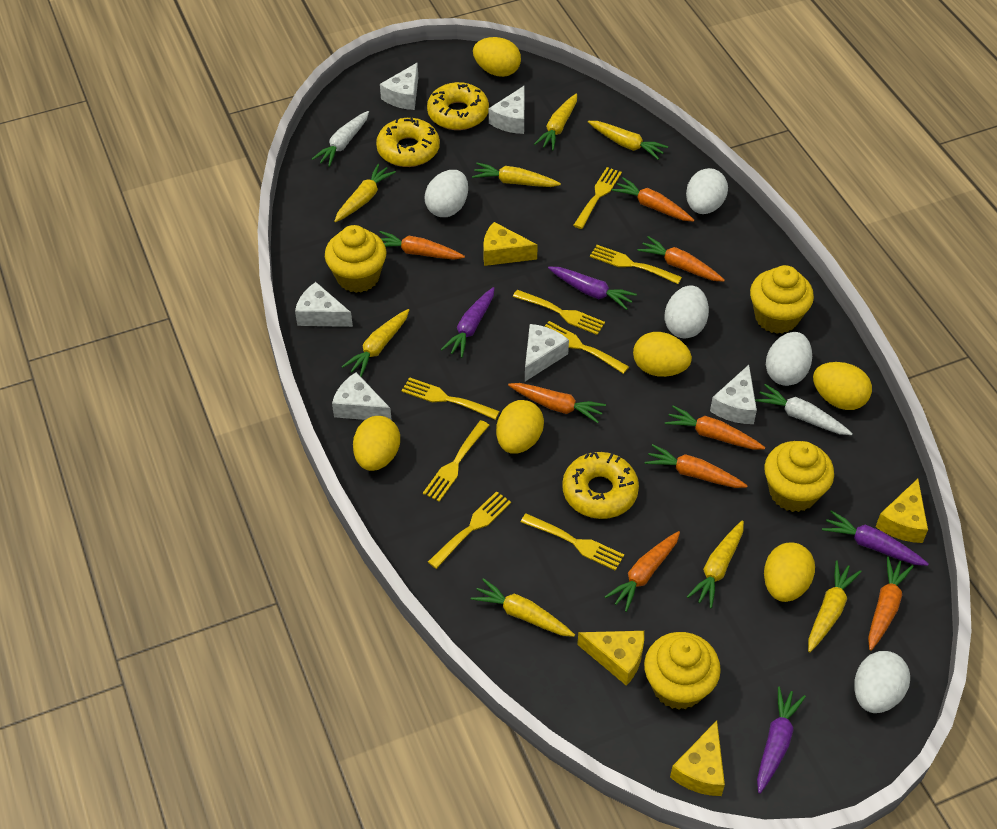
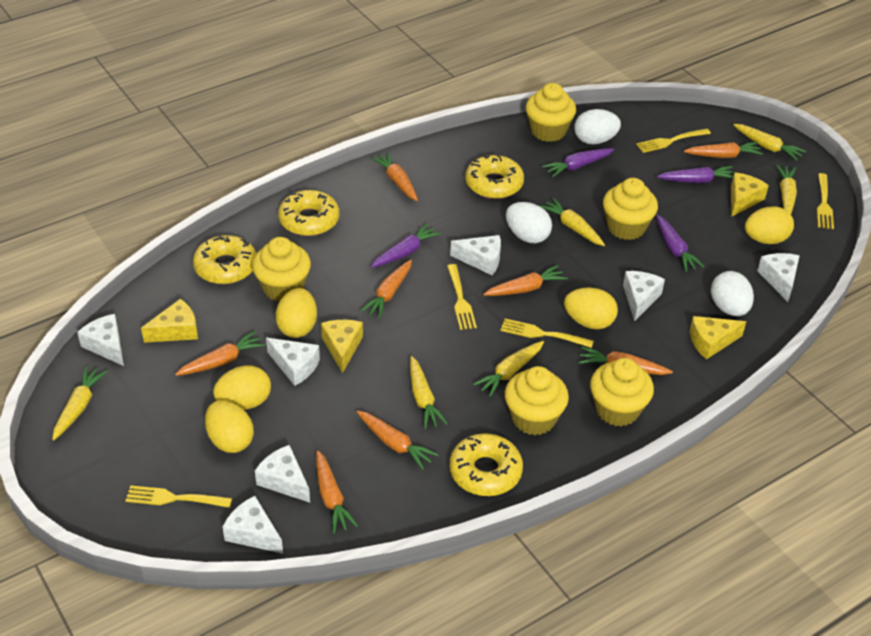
white carrot: [312,111,369,167] [755,384,853,435] = 2 -> none = 0
white cheese: [295,282,353,327] [332,372,392,420] [380,63,418,110] [489,86,524,134] [525,324,569,381] [710,365,757,424] = 6 -> [77,314,124,366] [223,496,283,554] [255,445,310,503] [266,338,320,386] [450,235,501,275] [623,271,665,321] [757,253,800,302] = 7
white egg: [425,170,468,217] [665,285,709,338] [686,168,728,214] [766,332,812,386] [854,651,910,713] = 5 -> [506,202,552,243] [574,109,621,145] [711,271,754,316] = 3
yellow carrot: [334,164,396,222] [342,309,409,377] [471,578,575,637] [472,163,561,187] [534,94,577,151] [588,121,668,160] [687,520,744,608] [808,560,862,652] = 8 -> [52,366,107,441] [410,356,448,429] [473,341,544,397] [539,198,605,246] [733,124,806,161] [776,165,797,214] = 6
yellow cupcake: [325,225,386,293] [644,632,721,710] [750,265,814,334] [764,441,834,512] = 4 -> [252,237,311,302] [505,366,569,435] [526,83,576,142] [590,358,654,427] [603,178,658,240] = 5
yellow donut: [376,118,440,167] [427,82,489,130] [562,451,639,519] = 3 -> [193,235,256,284] [278,190,340,236] [450,433,523,496] [465,154,524,199] = 4
yellow egg: [353,416,400,471] [473,37,521,77] [496,400,544,454] [633,332,692,377] [764,543,815,602] [813,362,872,410] = 6 -> [205,400,254,453] [213,366,271,410] [275,288,317,338] [564,287,618,329] [745,206,794,244] = 5
yellow fork: [402,377,500,420] [423,420,489,502] [428,491,511,569] [513,290,605,335] [521,513,624,571] [545,321,629,374] [573,167,622,229] [590,245,682,284] = 8 -> [125,485,232,508] [447,264,477,330] [500,319,594,348] [636,129,711,153] [817,173,834,229] = 5

